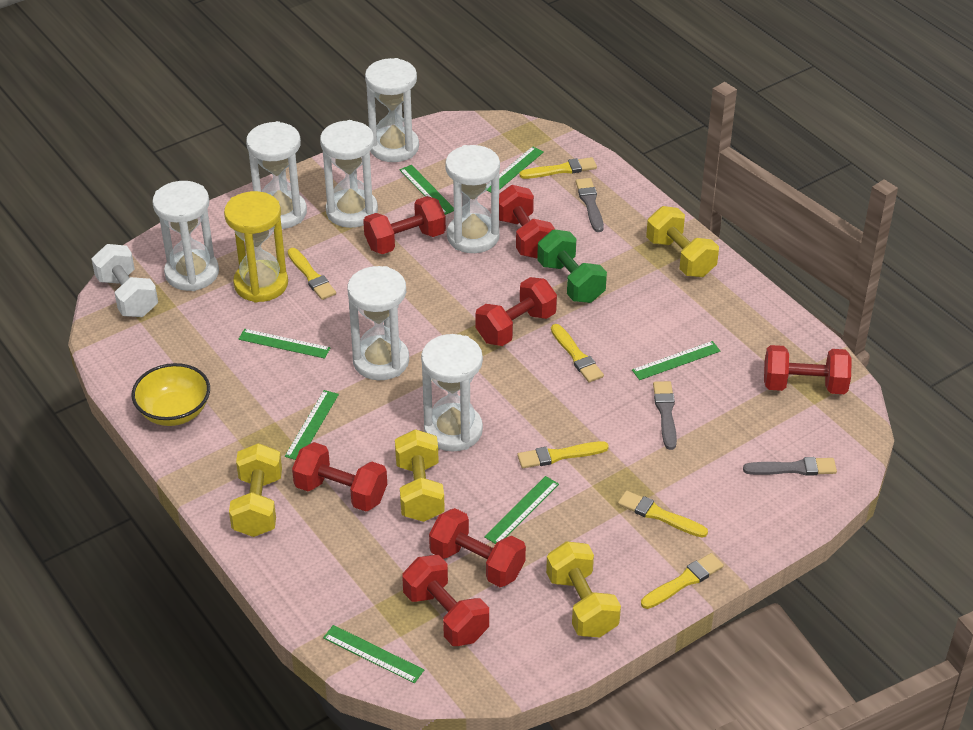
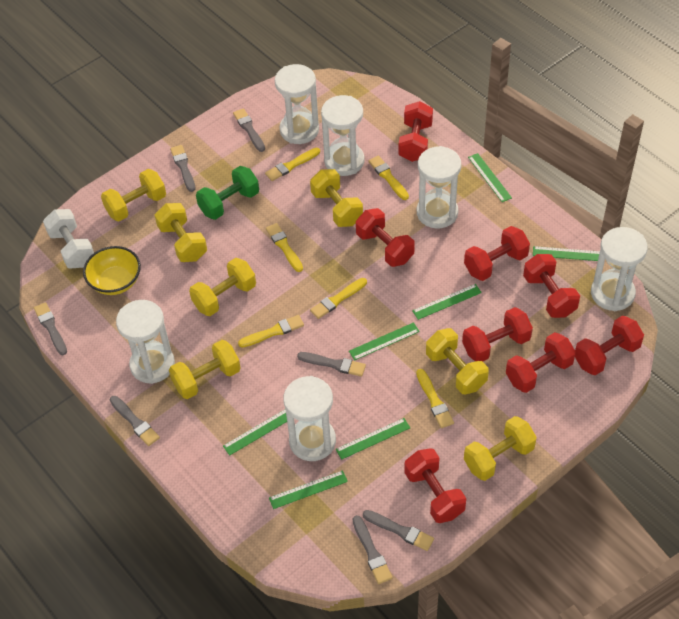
grey brush: [576,178,604,232] [653,381,677,450] [743,457,837,476] = 3 -> [34,302,67,355] [110,396,160,446] [170,145,195,192] [233,108,265,152] [297,352,366,377] [353,515,392,584] [363,510,434,551] = 7
red dumbbell: [292,442,387,512] [363,196,446,254] [402,555,489,646] [429,508,526,587] [475,277,557,346] [499,185,555,258] [764,345,852,394] = 7 -> [356,208,415,267] [399,101,433,162] [404,448,466,523] [462,307,533,362] [464,226,530,281] [506,332,576,393] [523,254,580,318] [575,315,644,375] = 8
white hourglass: [152,181,219,291] [246,121,307,229] [320,120,378,228] [347,266,409,380] [365,58,419,162] [421,334,483,451] [445,145,500,253] = 7 -> [116,300,175,384] [275,64,319,144] [283,376,336,461] [321,95,365,176] [417,146,461,228] [591,227,648,311] = 6
yellow dumbbell: [229,443,282,537] [395,429,445,522] [546,541,621,637] [646,206,719,277] = 4 -> [101,169,166,221] [155,203,207,262] [169,340,241,399] [189,258,256,316] [310,169,363,227] [426,328,489,394] [464,416,537,481] = 7
yellow hourglass: [224,191,288,303] = 1 -> none = 0

